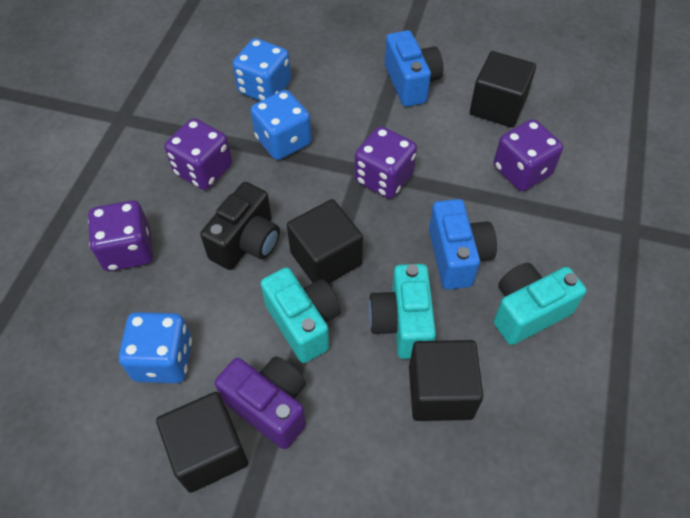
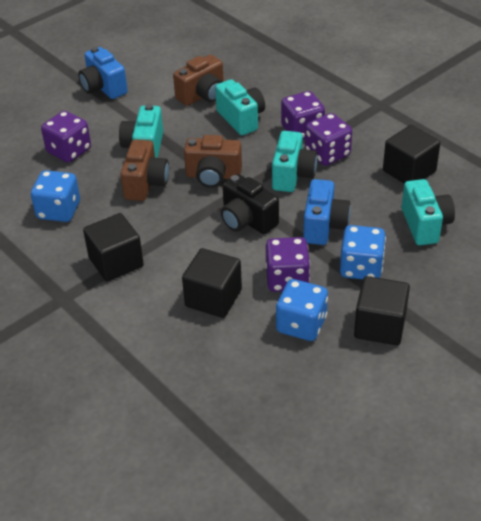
brown camera: none = 0 -> [120,139,169,201] [173,54,224,106] [184,135,242,188] = 3
purple camera: [215,356,306,449] = 1 -> none = 0
turquoise camera: [260,267,341,363] [368,264,436,359] [494,263,587,345] = 3 -> [119,104,163,158] [215,79,265,135] [272,131,318,192] [401,179,455,245] = 4

